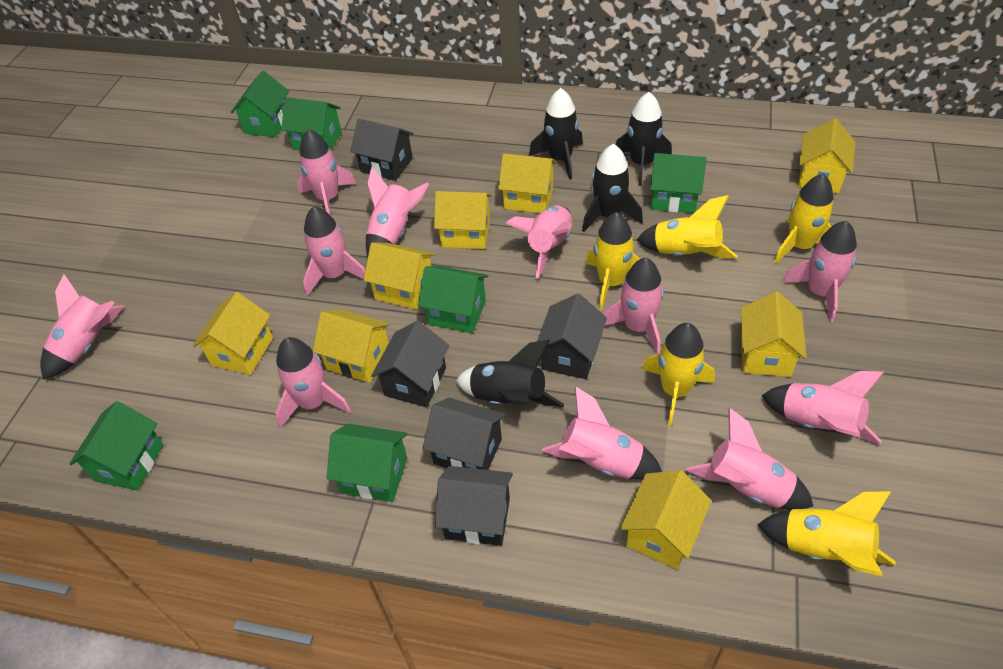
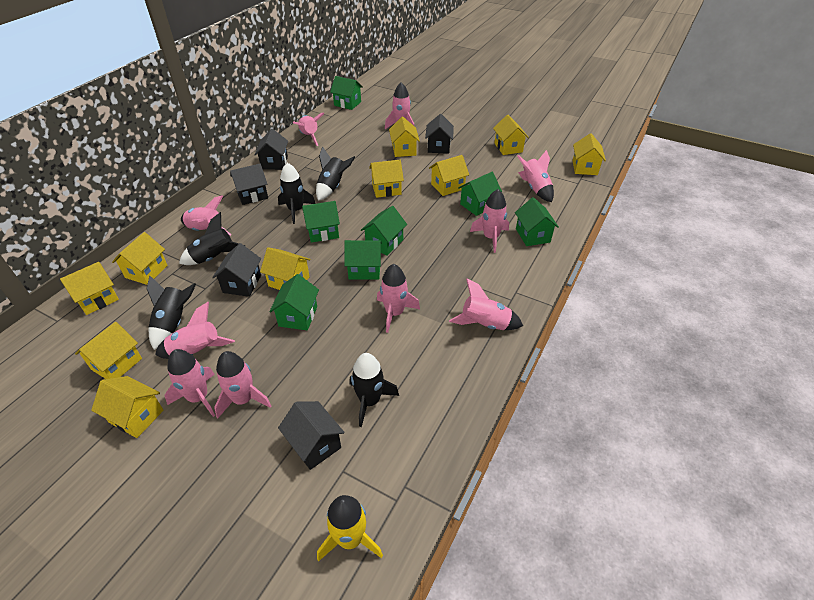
black rocket: [456,340,564,407] [529,88,583,180] [582,144,643,232] [616,92,672,186] = 4 -> [147,275,196,350] [179,212,245,265] [278,163,316,224] [316,146,355,201] [350,353,399,427] = 5
green house: [69,401,164,490] [231,71,289,137] [281,97,342,151] [326,423,407,502] [418,266,488,333] [650,153,706,213] = 6 -> [269,274,319,330] [302,201,340,243] [330,76,363,110] [344,240,382,280] [361,206,407,256] [458,172,502,216] [515,197,559,246] = 7
pink rocket: [40,274,124,379] [275,337,351,428] [297,129,356,216] [303,206,365,296] [366,167,429,255] [505,206,573,278] [542,386,662,479] [602,258,664,354] [686,408,813,510] [761,371,884,444] [782,221,857,322] = 11 -> [155,302,235,359] [165,349,215,417] [181,195,232,236] [214,351,271,418] [293,112,325,146] [377,264,420,333] [385,82,414,129] [449,278,523,330] [470,189,509,253] [517,150,554,202] = 10
yellow house: [193,292,273,375] [313,309,390,383] [364,242,435,310] [434,191,492,249] [498,153,557,213] [620,470,712,569] [741,292,807,377] [798,119,855,194] = 8 -> [60,262,119,315] [75,322,142,379] [91,376,164,438] [112,232,168,285] [260,247,311,290] [369,160,404,198] [389,117,420,157] [429,155,469,196] [493,115,529,155] [573,133,606,175] = 10
yellow rocket: [585,212,640,310] [637,195,737,258] [642,323,715,425] [758,491,896,576] [774,174,834,264] = 5 -> [317,495,383,562] = 1

